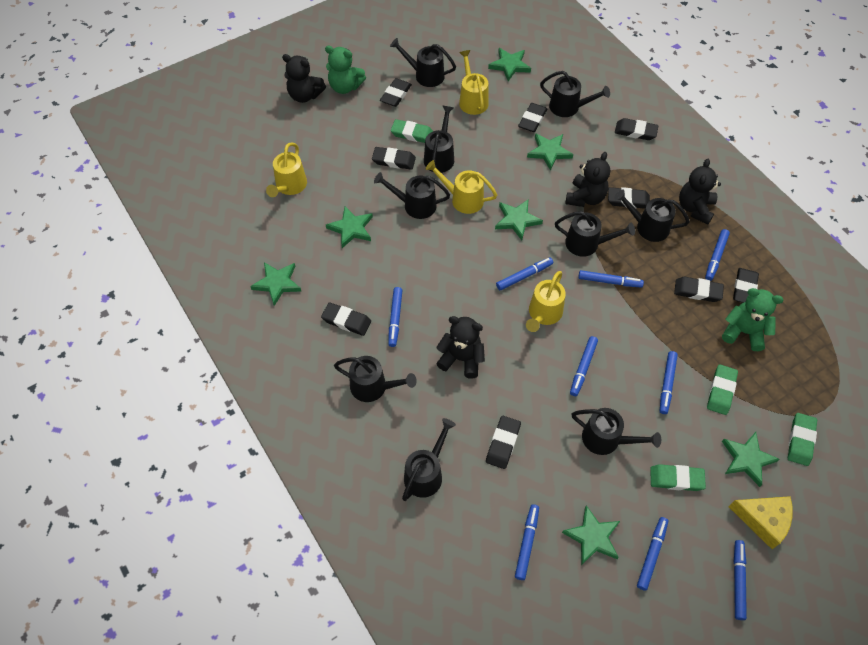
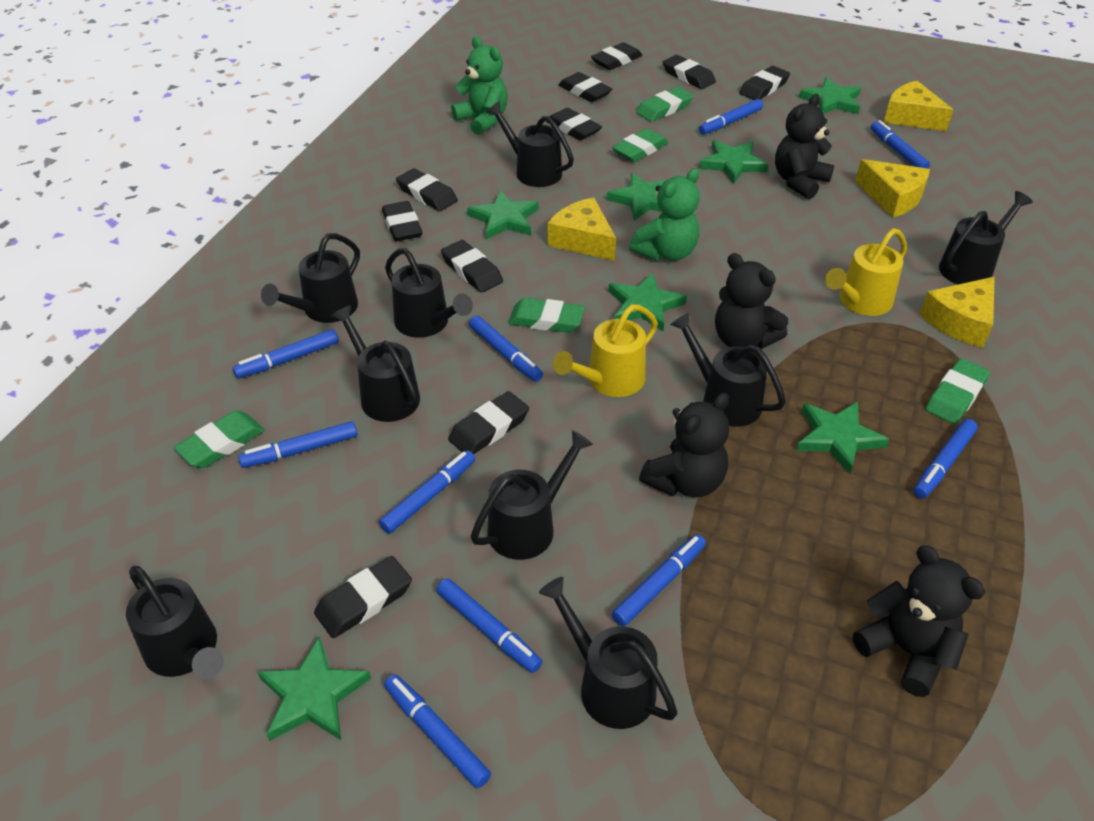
black eraser: [321,302,371,336] [372,147,416,170] [380,78,412,107] [486,416,521,469] [518,103,547,132] [608,187,650,209] [615,118,658,140] [674,277,724,302] [733,268,759,303] = 9 -> [314,556,412,638] [382,201,423,241] [396,168,458,211] [441,240,503,293] [448,391,529,455] [546,108,602,140] [558,72,612,102] [591,42,642,70] [663,55,716,89] [739,66,790,100] = 10
blue marker: [388,287,402,347] [496,257,553,290] [515,504,539,580] [570,336,598,396] [578,270,644,288] [637,517,668,591] [660,351,678,414] [705,229,730,281] [733,540,747,620] = 9 -> [233,329,339,378] [238,421,357,468] [379,450,475,534] [384,674,491,788] [436,578,542,673] [469,315,543,382] [612,534,706,626] [699,99,763,134] [870,120,930,168] [914,419,978,499] = 10
green eraser: [391,119,433,143] [650,464,706,491] [707,364,738,415] [788,413,817,466] = 4 -> [174,410,265,468] [508,298,585,333] [612,128,668,162] [636,87,693,122] [925,358,990,424] = 5
yellow cheese: [728,496,793,549] = 1 -> [547,197,616,261] [855,159,930,218] [883,81,953,131] [920,277,995,348] = 4
yellow watering can: [266,143,307,197] [426,160,497,214] [459,50,489,115] [526,271,566,332] = 4 -> [553,304,658,397] [825,228,907,316] = 2

